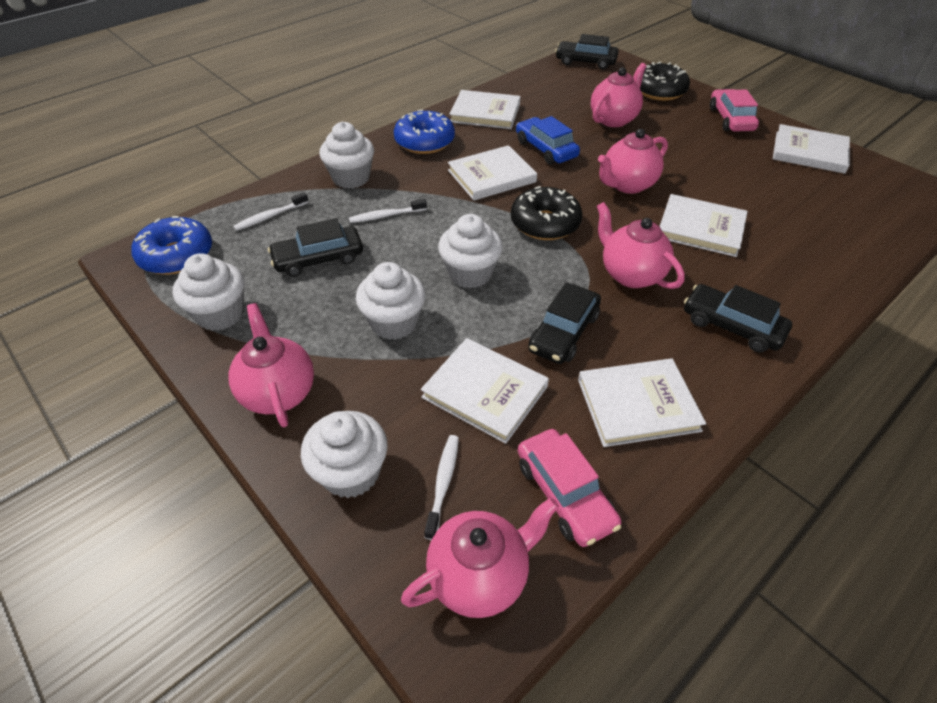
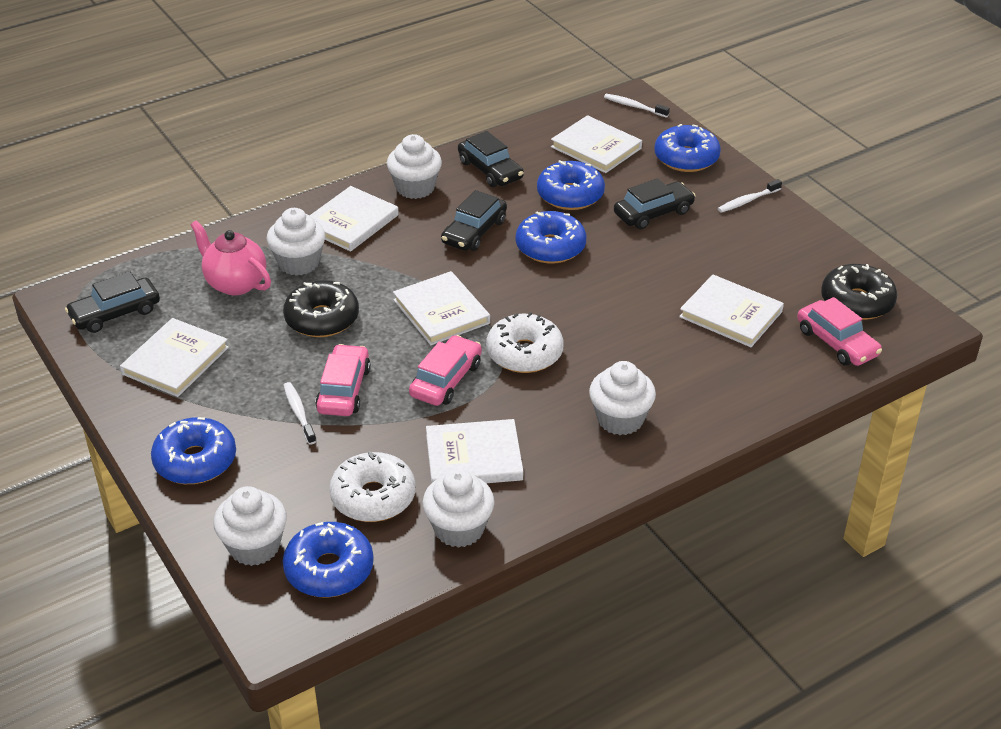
blue car: [516,116,580,164] = 1 -> none = 0
blue donut: [131,216,212,275] [394,109,455,154] = 2 -> [151,417,236,484] [283,522,374,597] [516,211,586,264] [537,160,605,210] [654,124,721,172] = 5
pink car: [518,429,621,547] [710,89,759,132] = 2 -> [315,344,371,416] [409,335,482,406] [797,297,882,366] = 3
pink teapot: [229,303,314,427] [401,498,559,618] [591,63,647,127] [597,202,685,289] [598,129,668,194] = 5 -> [190,220,271,295] = 1
white donut: none = 0 -> [329,451,416,522] [486,312,563,373] = 2

